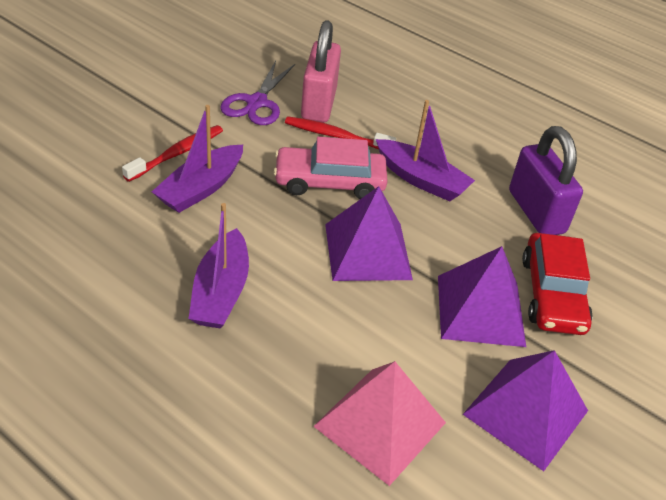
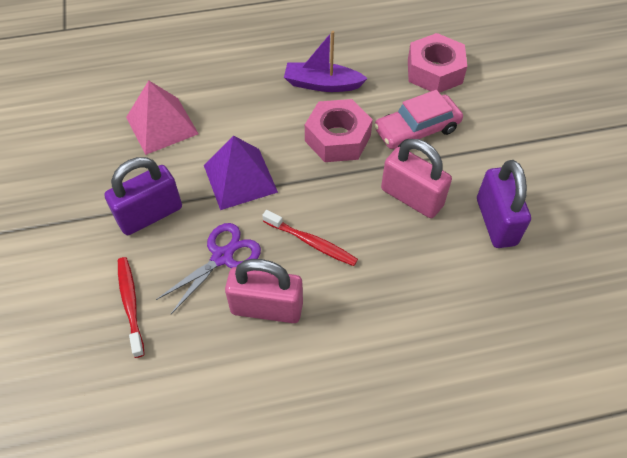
pink nut: none = 0 -> [305,99,373,162] [408,33,467,93] = 2
pink padlock: [301,20,341,123] = 1 -> [225,259,303,323] [381,139,452,218] = 2
purple boat: [152,105,243,213] [189,203,249,328] [376,100,475,201] = 3 -> [284,31,368,92] = 1
purple padlock: [509,126,583,235] = 1 -> [104,157,182,235] [477,160,531,248] = 2
purple pyramid: [325,186,413,281] [438,246,526,347] [463,350,588,471] = 3 -> [204,135,278,210] = 1
red car: [522,233,592,335] = 1 -> none = 0

